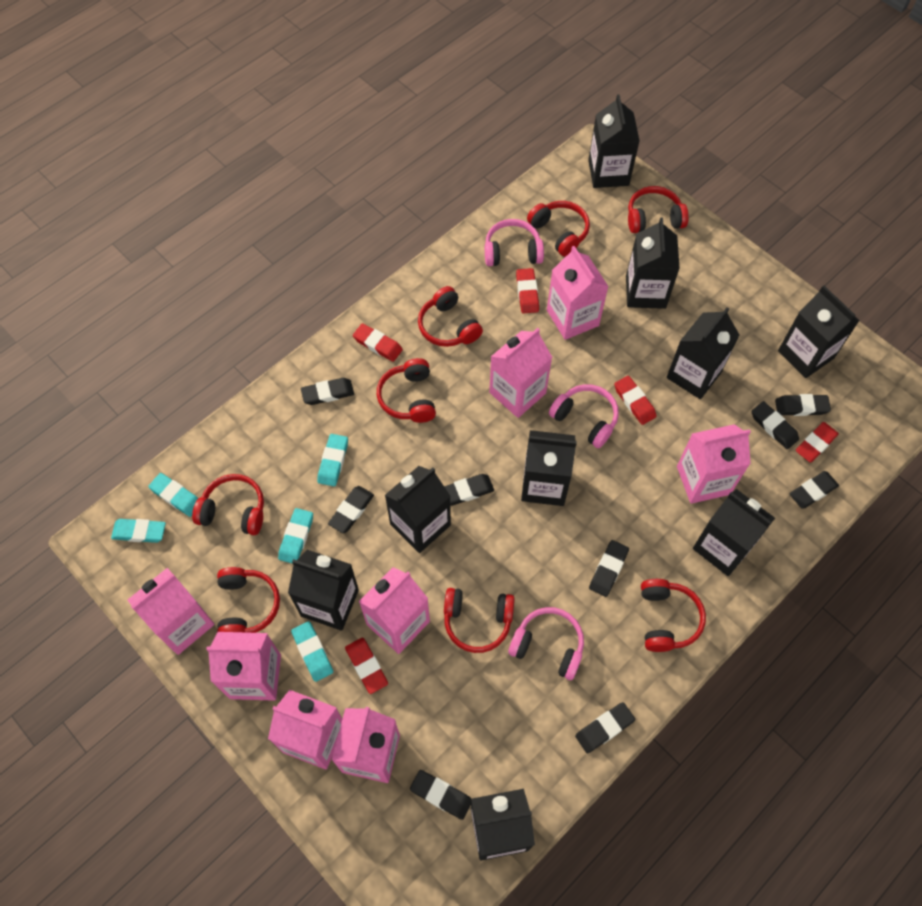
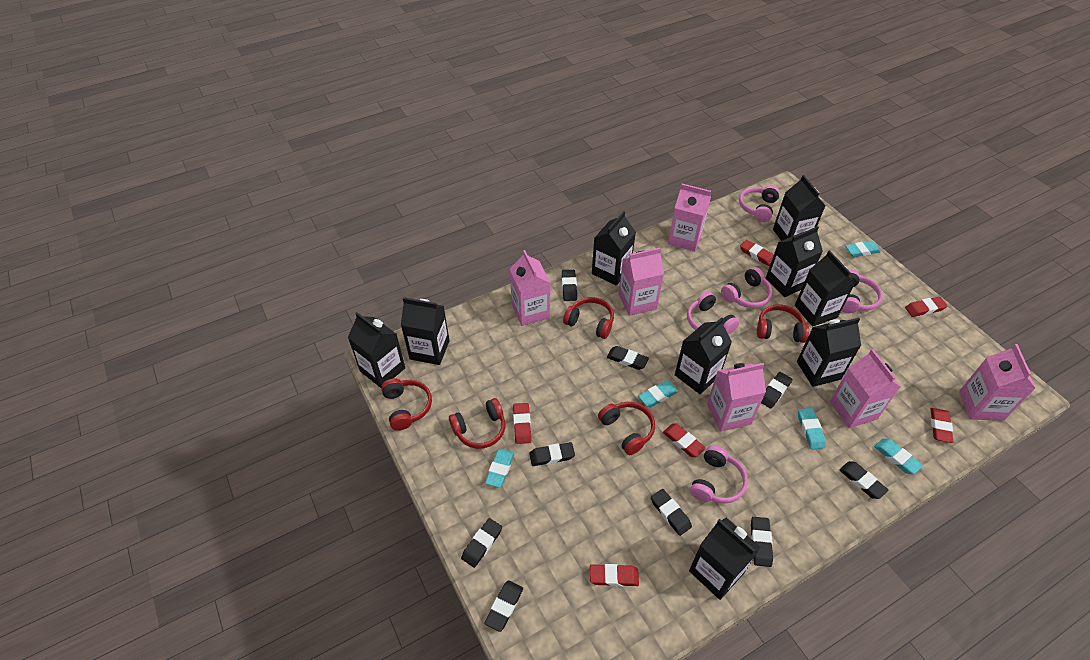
pink carton: [128,568,214,655] [206,632,281,701] [268,690,342,770] [332,707,400,783] [359,567,430,654] [489,328,552,418] [547,246,609,340] [677,424,751,504] = 8 -> [510,250,551,326] [619,248,664,316] [668,184,711,251] [707,363,766,432] [830,349,901,428] [959,344,1036,421] = 6
pink headphones: [485,219,544,266] [508,607,584,680] [549,384,619,448] = 3 -> [687,291,739,334] [690,445,748,503] [721,267,772,308] [739,185,780,222] [842,269,883,313] = 5
red eraser: [345,638,388,694] [353,323,403,362] [516,268,539,314] [614,376,656,425] [796,422,839,463] = 5 -> [513,403,531,444] [590,564,639,587] [663,423,706,457] [740,240,774,266] [905,297,948,317] [930,408,954,443] = 6
red headphones: [192,474,264,535] [217,567,280,633] [377,358,436,423] [418,286,483,347] [444,588,515,653] [527,201,590,257] [628,186,689,233] [641,579,706,652] = 8 -> [381,378,432,431] [449,398,505,449] [563,297,614,339] [598,402,655,455] [757,304,809,343] = 5

